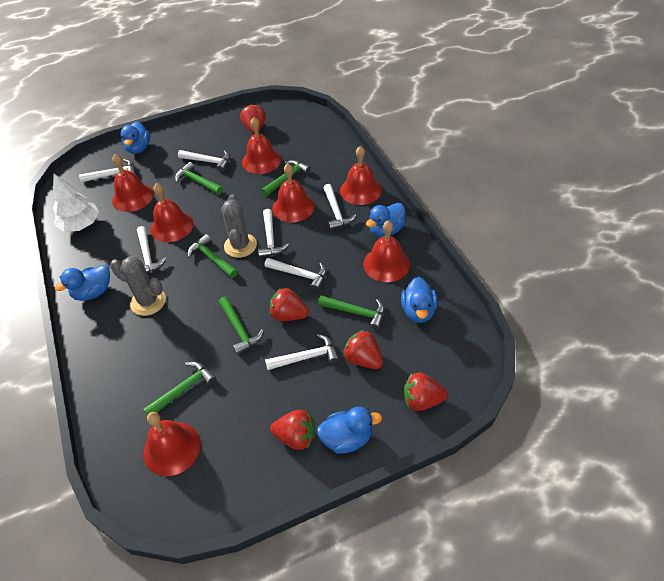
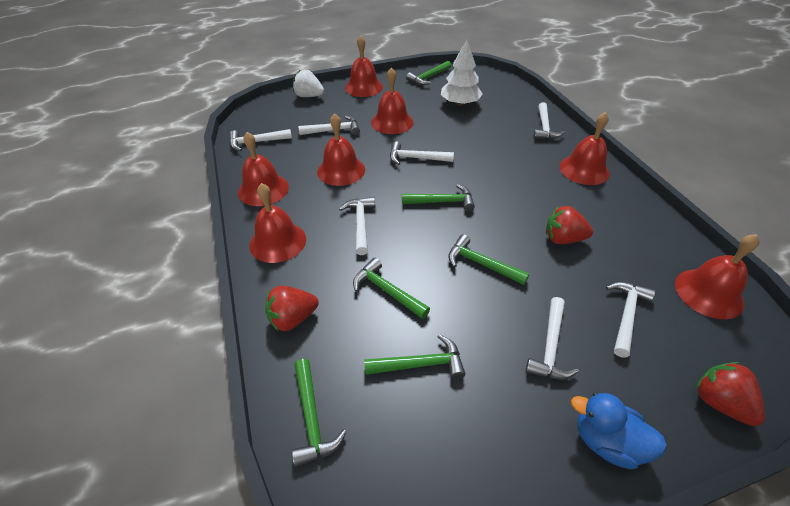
blue duck: [55,265,110,301] [121,121,150,154] [317,407,382,454] [366,203,405,237] [401,277,437,323] = 5 -> [571,393,667,469] = 1
grey cactus: [110,257,166,316] [221,194,257,258] = 2 -> none = 0
red strawberry: [240,104,266,134] [270,288,309,321] [270,410,315,450] [343,330,383,369] [404,372,448,411] = 5 -> [265,286,319,331] [546,206,593,244] [696,362,765,426] = 3
white strawberry: none = 0 -> [293,70,324,97] = 1

